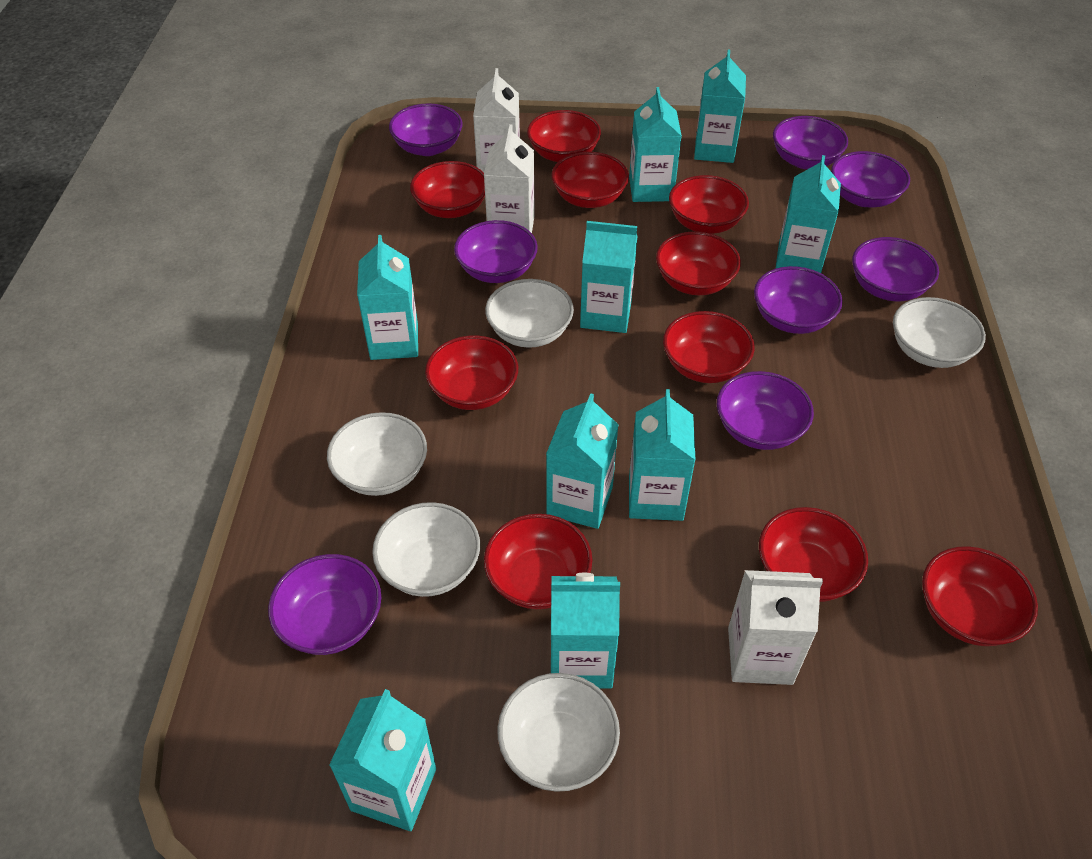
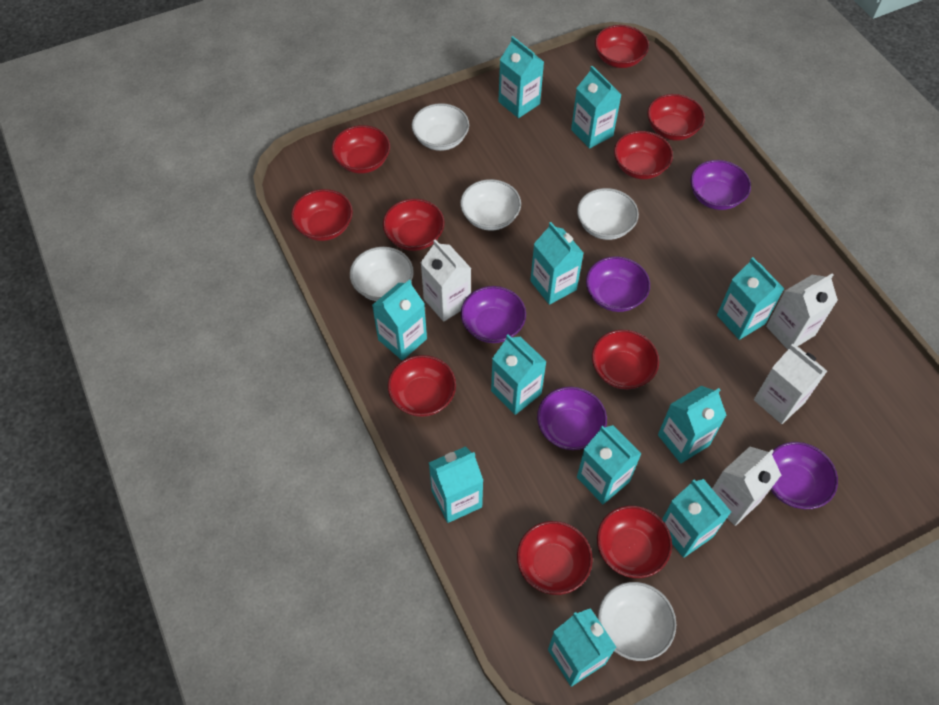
purple bowl: [268,554,381,655] [389,103,463,156] [454,220,538,283] [717,371,814,450] [754,266,843,334] [773,116,848,169] [831,151,910,207] [852,237,939,301] = 8 -> [461,286,526,343] [537,387,607,450] [586,256,650,312] [690,160,751,210] [770,442,838,509] = 5
turquoise carton: [329,689,436,831] [357,235,418,360] [546,393,619,529] [550,573,620,688] [580,221,638,333] [629,87,682,202] [629,389,696,521] [694,50,746,163] [775,155,841,273] = 9 -> [372,279,427,360] [429,446,484,523] [491,335,547,415] [498,36,544,118] [530,222,583,305] [548,608,617,687] [571,66,622,149] [577,425,642,504] [658,386,727,463] [662,479,731,558] [717,257,784,340] = 11
white carton: [473,68,520,173] [484,124,535,233] [728,570,823,685] = 3 -> [420,239,471,322] [712,447,781,526] [754,344,827,424] [766,274,838,350] = 4

